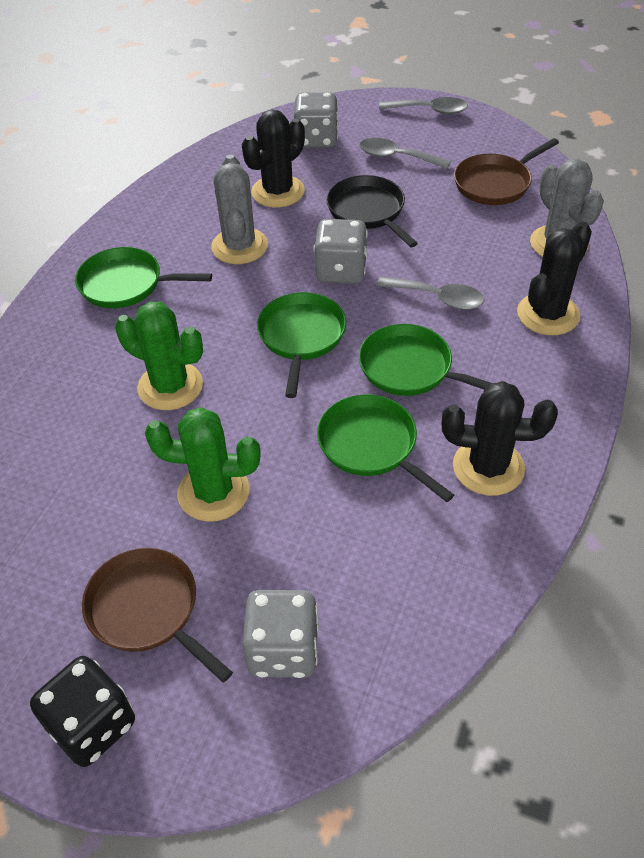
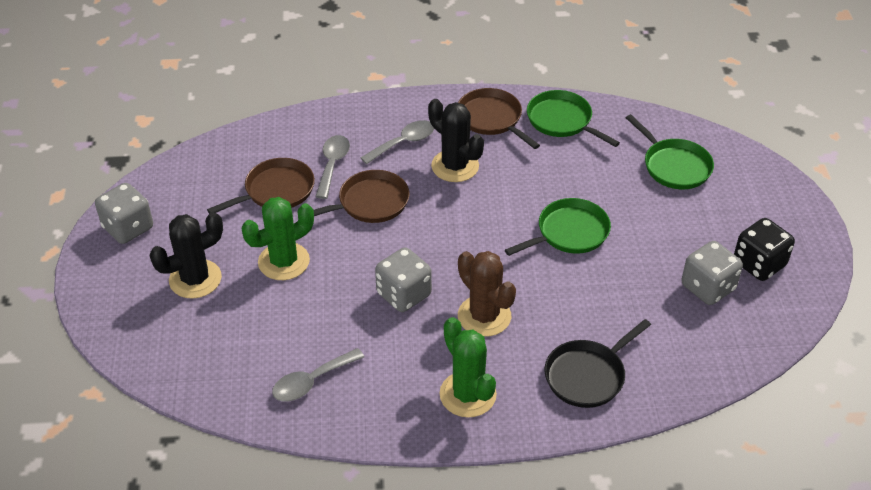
black cactus: [242,110,305,208] [442,381,558,496] [517,222,592,335] = 3 -> [150,212,223,299] [428,99,484,182] = 2
brown cactus: none = 0 -> [458,251,516,337] = 1
brown pan: [82,548,233,682] [454,138,559,205] = 2 -> [207,158,315,214] [314,170,410,223] [458,88,540,149] = 3
green pan: [75,247,212,308] [257,292,346,398] [317,394,454,502] [359,324,492,396] = 4 -> [505,198,611,256] [527,90,620,147] [626,114,714,189] = 3
grey cactus: [211,154,268,264] [530,159,604,257] = 2 -> none = 0

